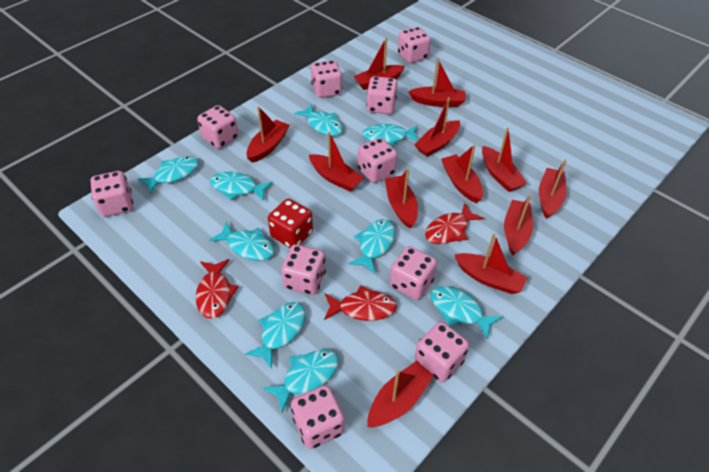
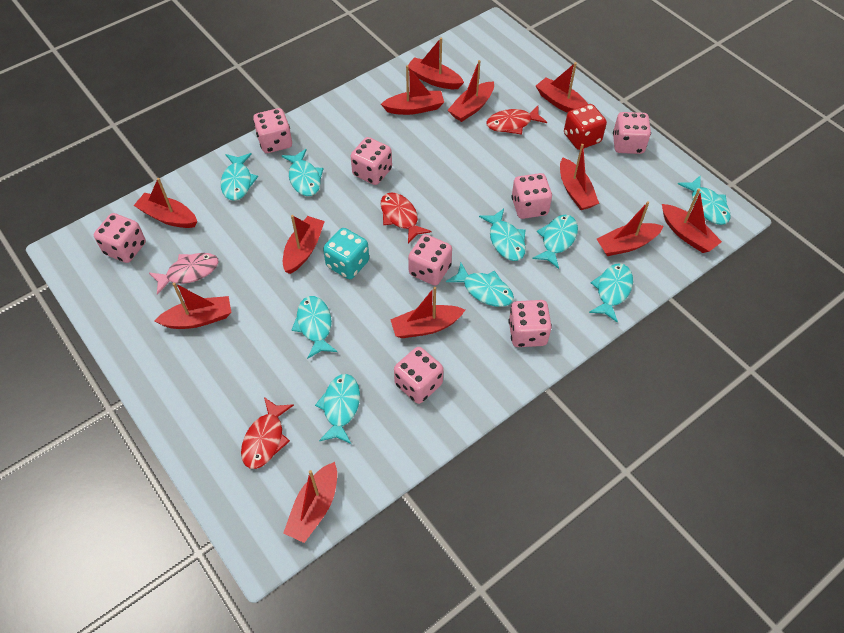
pink dice: [91,171,133,217] [197,105,239,149] [281,244,326,295] [291,385,345,449] [311,60,342,98] [357,138,397,183] [366,76,397,114] [390,246,437,300] [398,27,431,63] [415,322,469,382] = 10 -> [94,213,146,263] [253,108,292,153] [351,137,392,185] [394,347,444,404] [408,234,452,286] [509,300,552,347] [511,173,552,219] [613,112,651,154] = 8
pink fish: none = 0 -> [149,253,219,295] = 1
turquoise dice: none = 0 -> [323,228,369,279] = 1

